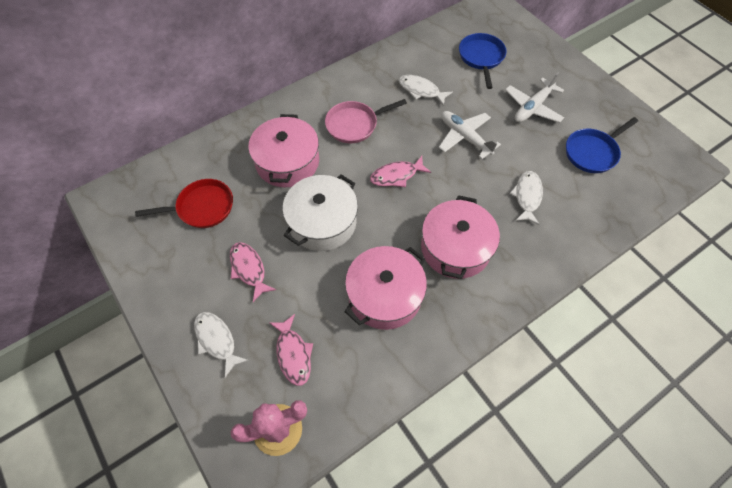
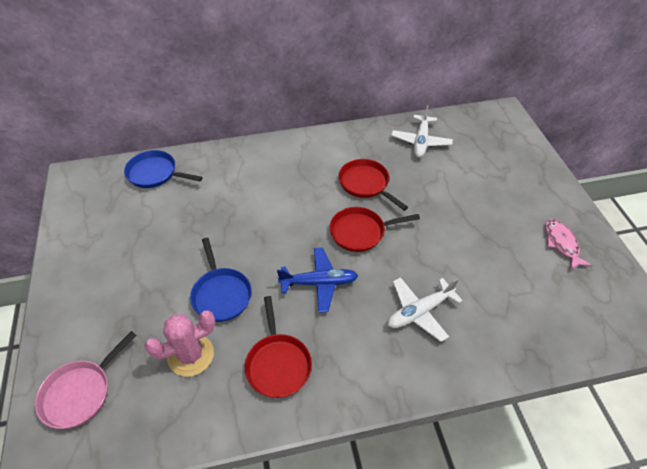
blue plane: none = 0 -> [277,248,358,313] = 1
pink fish: [230,242,276,302] [269,314,313,386] [370,156,431,187] = 3 -> [545,219,593,270] = 1
pink pot: [248,114,319,187] [344,246,427,330] [421,195,500,279] = 3 -> none = 0
red pan: [135,179,233,228] = 1 -> [245,296,312,398] [329,207,420,252] [338,159,408,211] = 3
white fish: [194,312,249,378] [399,75,453,106] [510,171,543,225] = 3 -> none = 0
white pot: [282,174,358,251] = 1 -> none = 0

